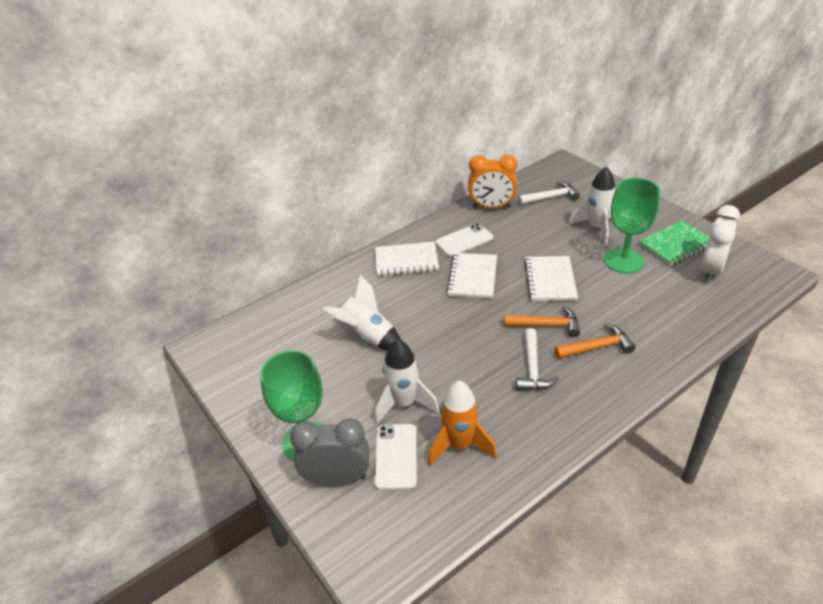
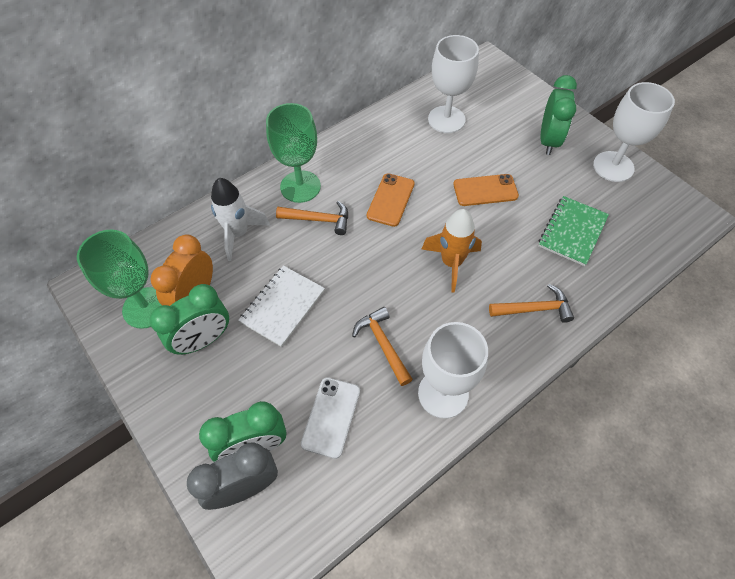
green clock: none = 0 -> [149,284,229,355] [199,401,286,462] [540,75,577,155] = 3
orange hammer: [504,306,580,337] [554,323,636,359] = 2 -> [276,201,348,235] [352,307,413,386] [489,284,574,323] = 3
orange phone: none = 0 -> [367,173,415,227] [453,174,519,206] = 2
white clock: [701,205,740,282] = 1 -> none = 0
white goblet: none = 0 -> [418,322,488,419] [428,35,479,133] [593,82,675,182] = 3
white hammer: [516,328,559,391] [518,181,580,205] = 2 -> none = 0
white notebook: [375,242,439,276] [446,253,497,299] [524,256,578,301] = 3 -> [238,265,325,347] = 1
white phone: [374,424,417,490] [435,223,493,257] = 2 -> [301,377,360,459] = 1
white rocket: [323,275,402,351] [375,339,439,424] [569,167,615,245] = 3 -> [211,178,271,261] = 1

